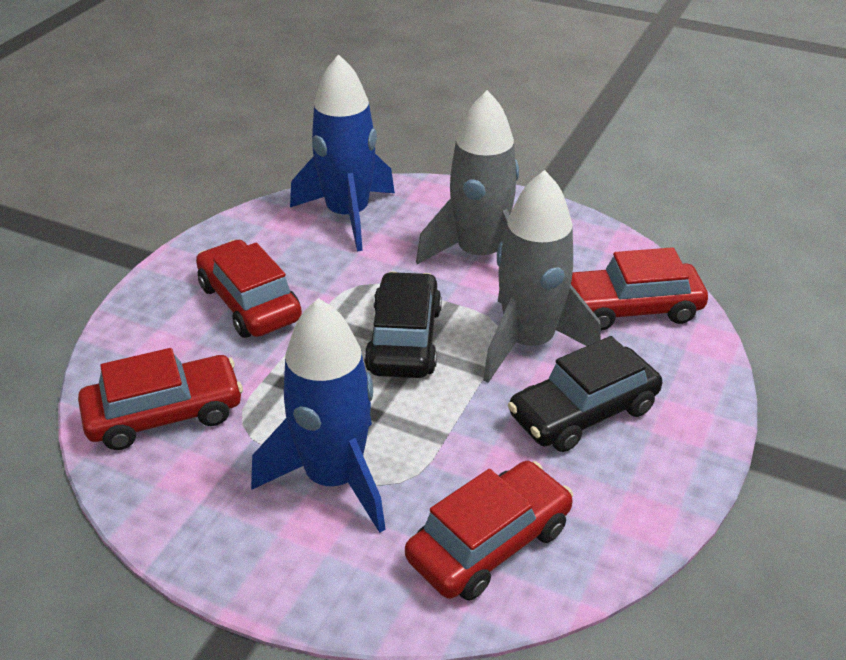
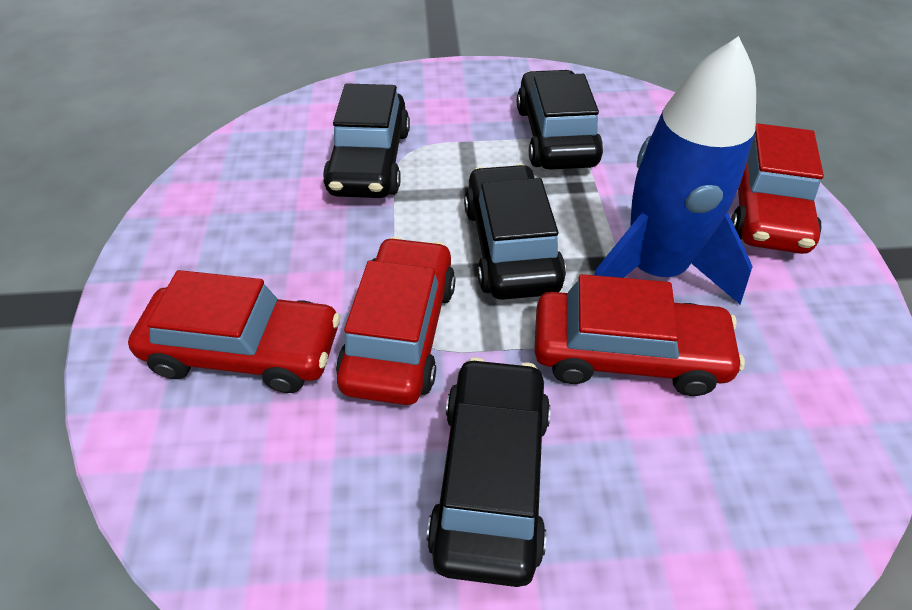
black car: [364,271,442,378] [508,336,662,452] = 2 -> [323,83,410,198] [427,357,551,587] [464,164,566,300] [517,70,603,170] = 4
blue rocket: [251,298,386,533] [290,54,395,251] = 2 -> [594,36,756,304] = 1
grey rocket: [416,90,519,264] [483,170,601,383] = 2 -> none = 0

